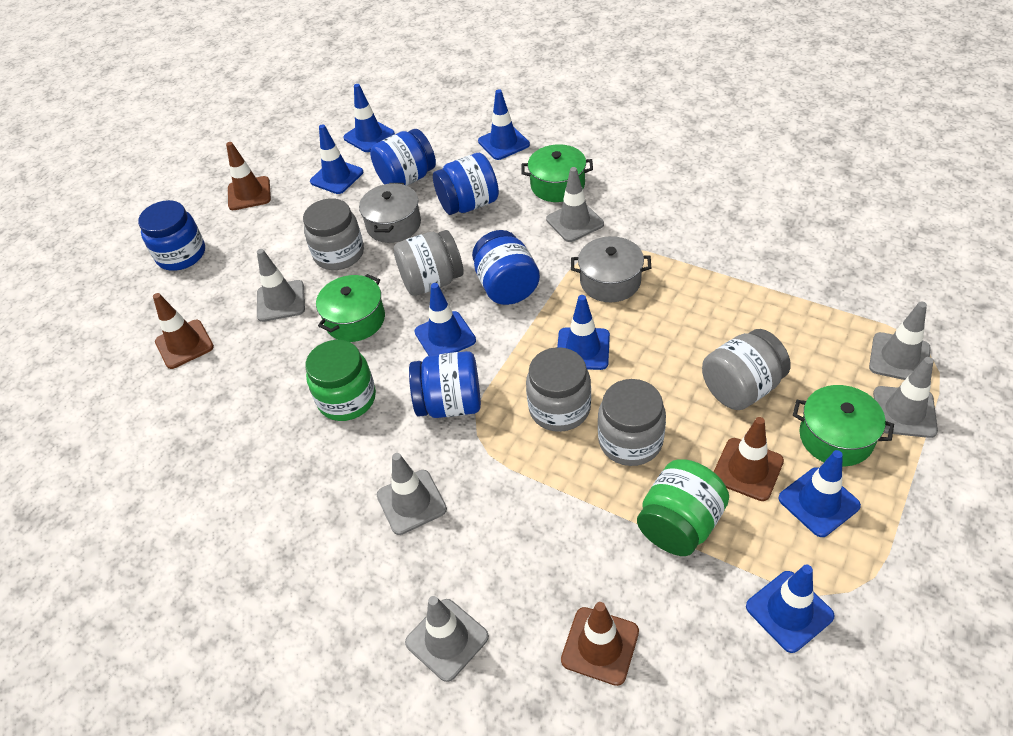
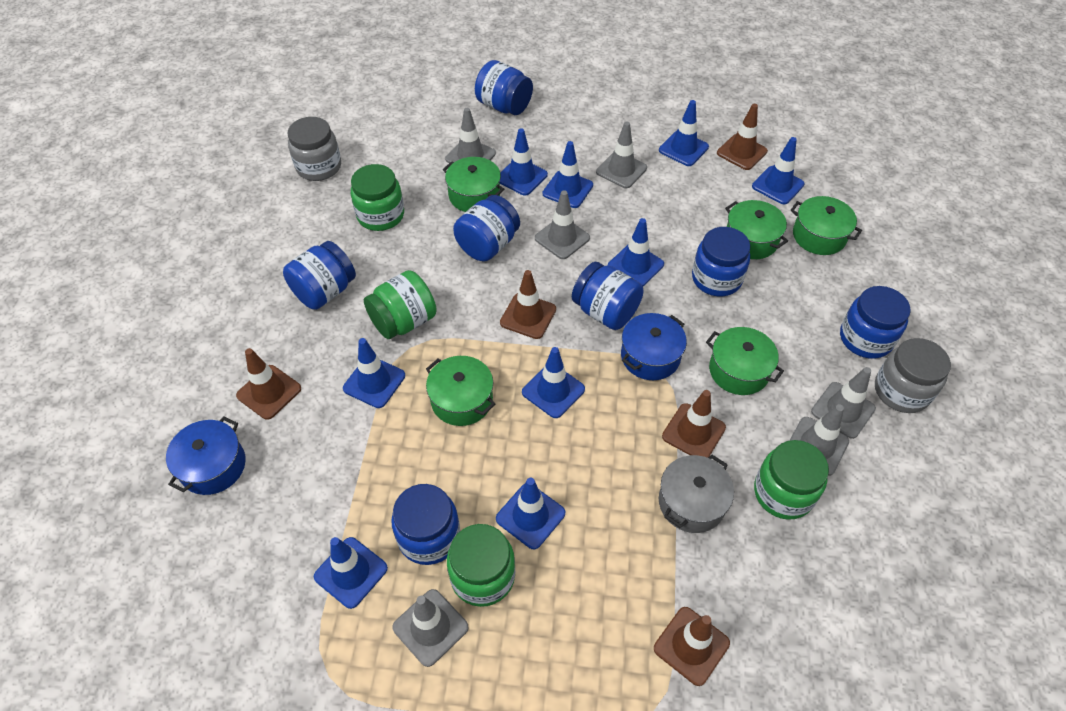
blue jar: [138,200,205,271] [370,129,436,186] [409,351,481,418] [433,153,499,215] [472,230,540,305] = 5 -> [283,241,356,310] [391,484,460,565] [453,195,520,262] [475,60,533,115] [572,262,643,330] [692,227,750,296] [840,286,911,359] = 7
blue pot: none = 0 -> [166,417,246,495] [621,313,687,380] = 2
blue traffic cone: [310,124,363,194] [343,84,395,152] [414,283,476,356] [478,89,530,160] [557,295,610,370] [746,564,835,653] [778,450,861,537] = 7 -> [314,537,388,609] [343,338,405,408] [496,478,565,549] [500,128,548,196] [522,347,585,418] [543,141,593,208] [608,218,664,286] [659,100,709,166] [752,137,804,204] = 9
brown traffic cone: [153,293,214,369] [226,142,271,210] [561,602,639,686] [714,417,784,501] = 4 -> [236,348,301,420] [500,270,556,339] [654,607,730,686] [662,390,726,458] [717,104,768,170] = 5
green jar: [305,340,376,421] [637,459,729,556] = 2 -> [351,164,404,231] [364,270,436,339] [447,524,515,607] [754,440,829,520] = 4
green pot: [316,274,385,342] [521,144,593,202] [793,385,894,466] = 3 -> [426,356,495,426] [443,157,504,212] [706,327,784,395] [725,200,788,259] [791,196,862,255] = 5
grey jar: [303,198,364,270] [393,230,464,296] [526,347,591,432] [598,379,666,466] [702,329,791,410] = 5 -> [288,117,341,181] [875,338,951,413] = 2
grey pot: [359,183,421,243] [571,236,651,302] = 2 -> [659,455,734,533] = 1

